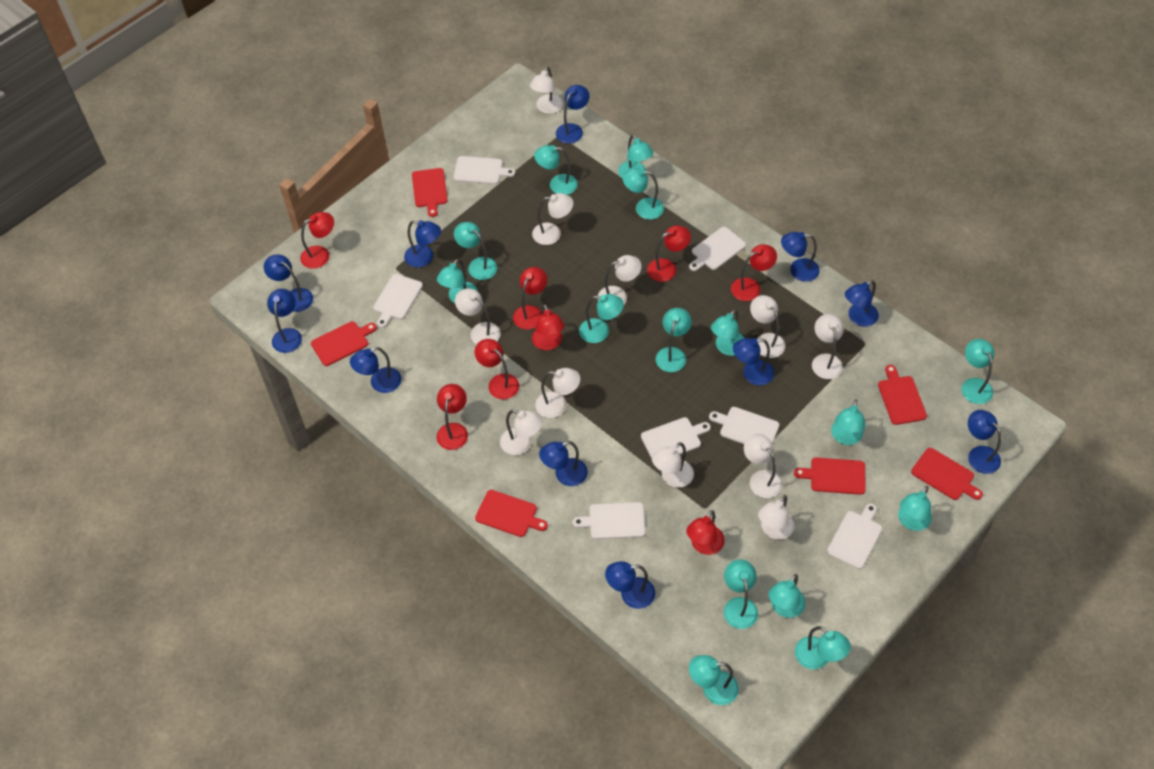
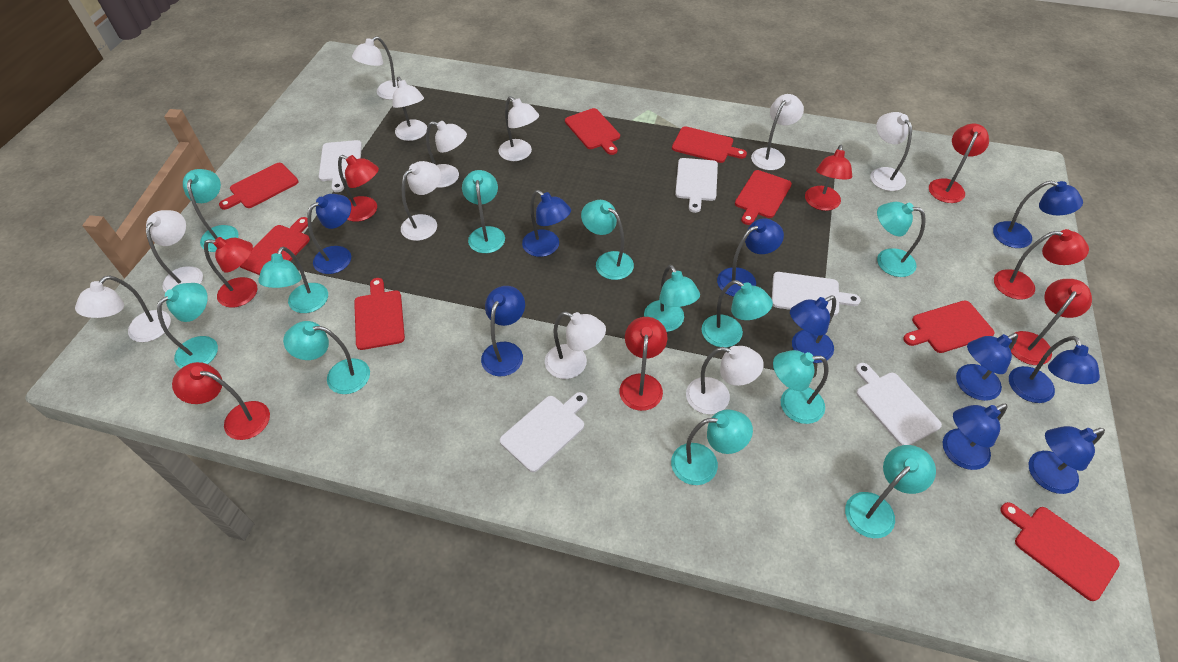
blue lamp: [264,254,313,312] [267,289,302,353] [350,347,401,393] [404,220,441,268] [539,441,588,486] [556,85,590,144] [605,561,655,609] [733,338,774,386] [781,232,820,282] [845,280,879,327] [968,410,1001,474] = 11 -> [307,194,351,274] [481,286,525,376] [522,190,571,257] [717,219,784,297] [790,296,836,363] [943,404,1008,470] [956,333,1018,401] [993,181,1083,248] [1009,336,1100,403] [1029,426,1105,494] = 10
red cutting board: [311,321,377,366] [412,168,448,217] [475,490,548,537] [794,457,866,495] [878,365,927,425] [911,448,983,500] = 6 -> [219,163,298,210] [240,217,310,275] [354,278,405,350] [565,108,620,155] [672,126,747,163] [735,170,792,225] [903,300,995,353] [1000,502,1120,601] = 8
turquoise lamp: [437,259,478,303] [454,222,497,280] [534,145,578,195] [579,294,624,343] [618,135,653,179] [623,168,664,219] [656,308,692,372] [689,655,739,705] [711,309,744,356] [724,559,758,629] [768,574,806,618] [795,626,851,669] [831,399,866,445] [898,486,932,531] [961,339,994,404] = 15 -> [157,283,218,368] [183,169,238,252] [258,246,328,313] [283,321,370,394] [462,170,505,253] [581,200,634,280] [644,265,700,332] [671,409,753,485] [702,280,773,347] [773,350,828,424] [845,445,936,538] [877,202,925,277] = 12
white cutting board: [373,274,423,328] [454,156,515,184] [573,502,645,539] [641,417,711,459] [689,227,746,271] [709,407,780,444] [827,503,882,569] = 7 -> [319,140,362,192] [500,392,588,472] [675,158,718,213] [772,272,861,316] [855,363,942,446] = 5

